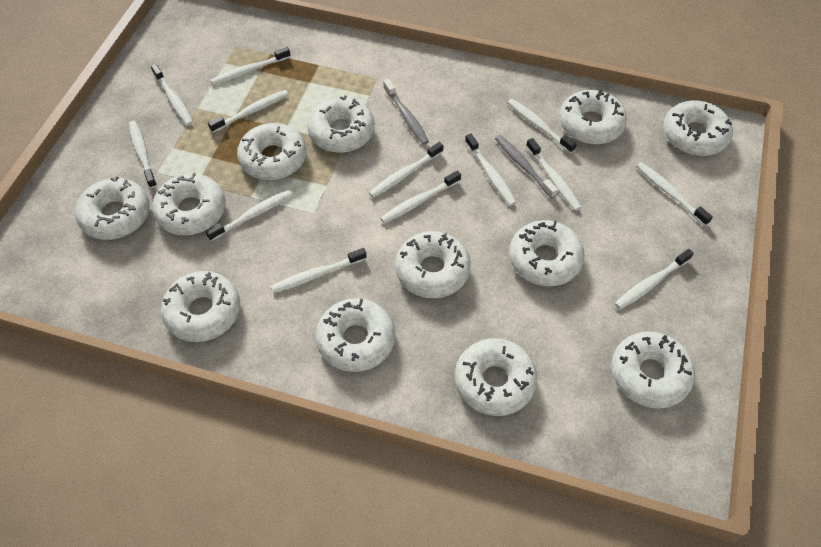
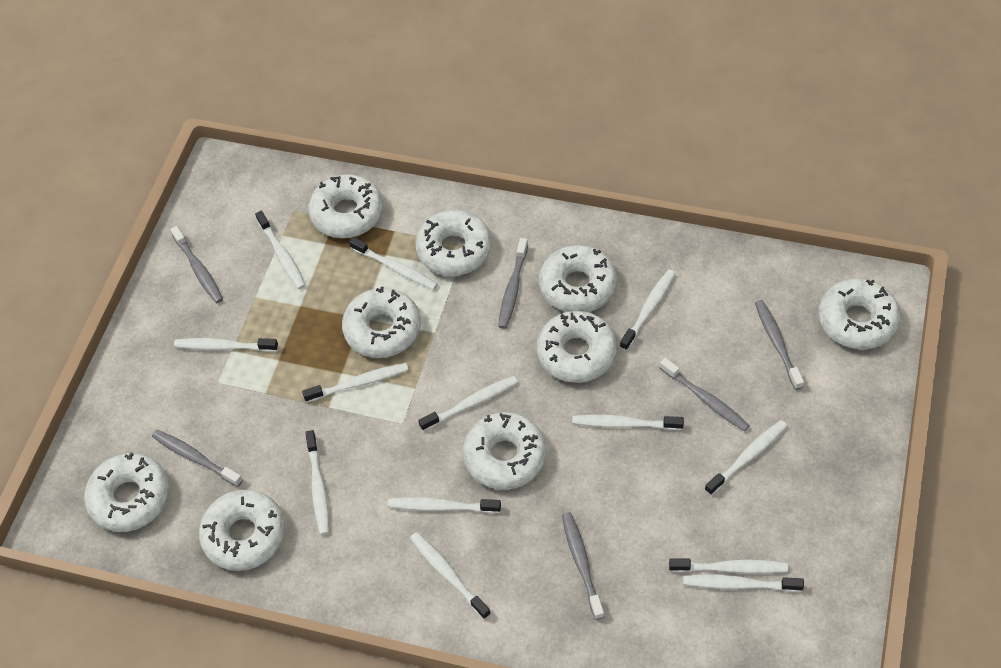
grey toothbrush: [383,79,429,145] [495,135,558,199] = 2 -> [152,430,243,487] [171,226,223,303] [498,238,528,329] [562,512,604,620] [660,358,750,432] [755,300,804,390] = 6
white donut: [75,176,150,240] [152,173,226,235] [161,271,240,342] [237,123,306,180] [307,96,375,153] [316,298,395,372] [395,231,471,298] [455,338,537,416] [509,220,585,286] [559,90,627,144] [611,331,695,409] [663,100,733,156] = 12 -> [84,453,170,532] [199,489,285,571] [308,174,383,238] [342,286,421,358] [416,210,492,276] [463,412,547,490] [537,311,617,383] [539,245,617,312] [818,278,900,349] = 9

